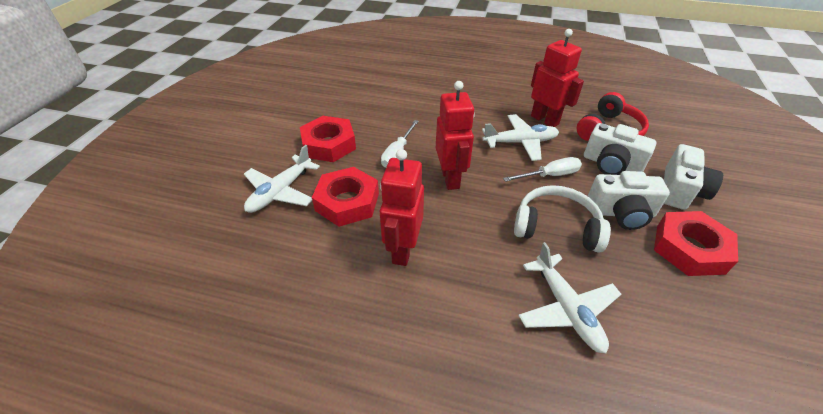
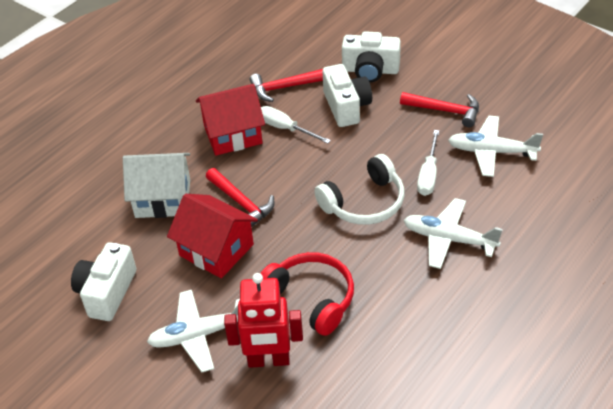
red hammer: none = 0 -> [206,168,275,227] [250,69,323,102] [400,92,479,127] = 3
red house: none = 0 -> [167,194,258,278] [196,84,265,156] = 2
red nut: [300,116,356,162] [312,167,379,227] [654,211,738,276] = 3 -> none = 0
red robot: [380,149,424,266] [436,81,475,190] [531,29,584,127] = 3 -> [224,273,303,368] = 1
white house: none = 0 -> [123,153,190,218] = 1

